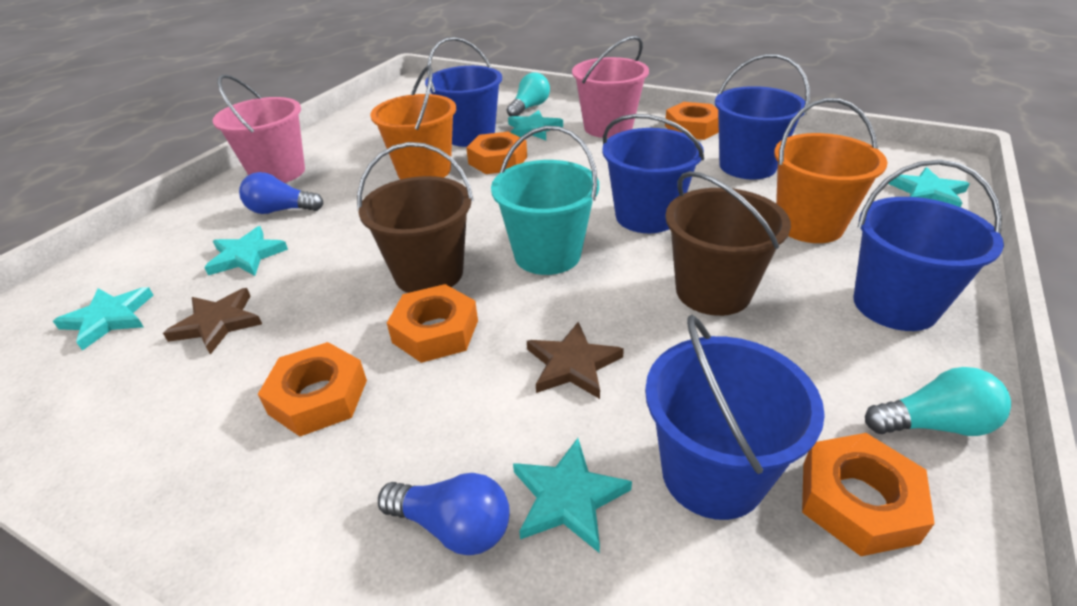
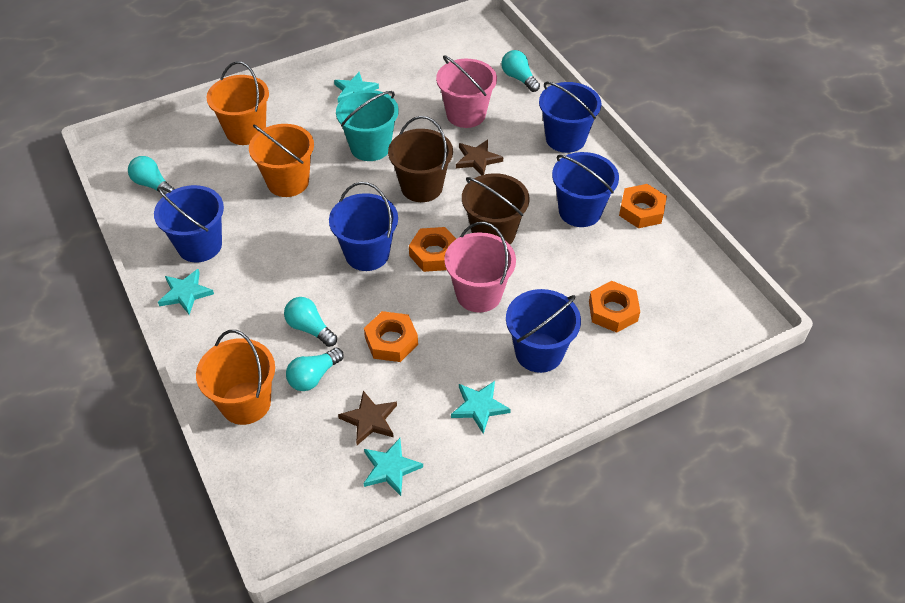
blue light bulb: [239,172,323,214] [378,473,510,555] = 2 -> none = 0
orange bucket: [370,65,456,179] [774,98,888,243] = 2 -> [196,330,275,425] [206,61,269,145] [249,124,314,197] = 3
orange nut: [258,342,367,436] [387,284,478,363] [466,132,527,174] [665,102,719,140] [802,433,935,556] = 5 -> [364,311,418,362] [409,227,456,272] [589,281,640,333] [619,184,667,228] = 4
turquoise light bulb: [507,72,550,116] [865,367,1011,436] = 2 -> [128,156,174,195] [284,297,337,347] [286,348,344,391] [501,50,540,92] = 4
turquoise star: [53,287,153,351] [204,226,288,276] [508,110,563,140] [513,438,632,552] [888,167,969,207] = 5 -> [158,269,214,315] [334,72,379,103] [363,438,423,496] [451,381,511,434] = 4

